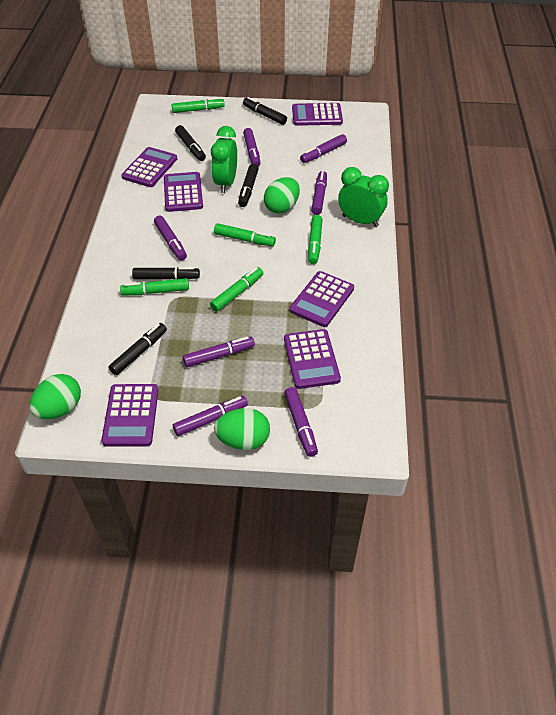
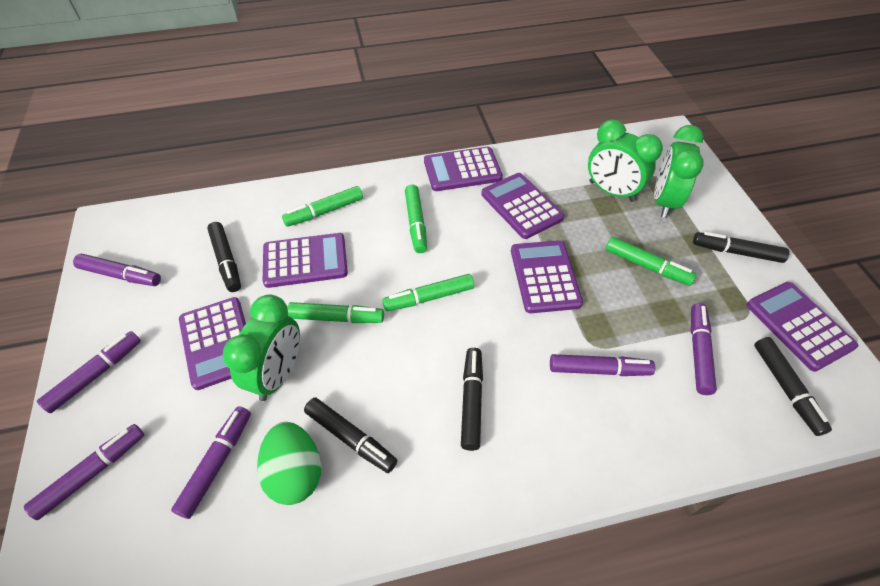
green clock: [211,126,237,193] [338,167,389,227] = 2 -> [223,294,300,401] [588,119,663,202] [654,125,704,218] = 3
green egg: [29,374,81,419] [214,408,270,450] [264,177,300,214] = 3 -> [257,422,321,505] = 1
purple marker: [154,216,187,261] [173,396,248,436] [183,336,255,367] [243,128,261,167] [284,387,318,457] [300,134,347,163] [311,171,327,215] = 7 -> [24,424,144,520] [37,331,141,413] [73,254,161,286] [171,406,251,519] [550,354,655,376] [691,303,717,395] = 6

